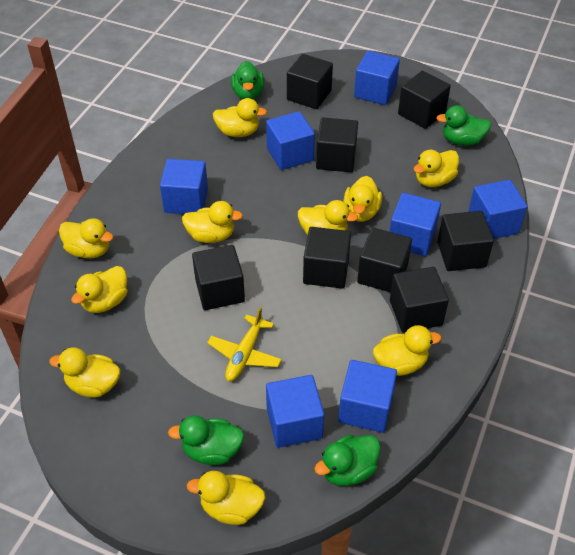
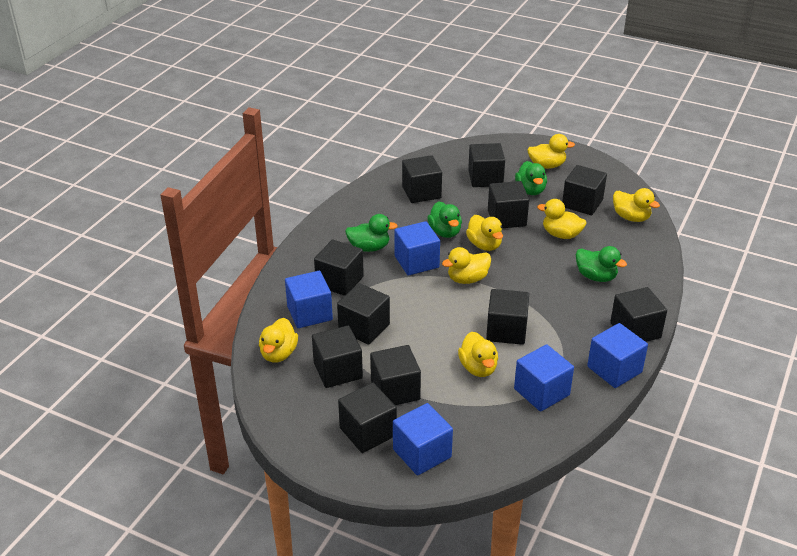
black cube: [192,245,245,310] [287,54,333,109] [303,227,351,289] [316,117,358,172] [357,228,412,292] [390,267,449,333] [398,71,451,129] [437,211,494,271] = 8 -> [312,325,363,388] [314,239,364,296] [337,283,390,345] [338,383,397,453] [370,345,421,405] [402,155,442,203] [468,143,505,187] [486,289,529,345] [488,181,529,228] [562,165,607,215] [610,287,667,342] = 11
blue cube: [160,159,208,214] [266,111,315,170] [266,375,324,448] [338,360,397,433] [354,51,400,105] [390,193,441,256] [468,179,527,239] = 7 -> [285,271,333,328] [393,403,453,476] [394,221,440,276] [514,344,574,412] [587,323,648,388] = 5
yellow duck: [49,347,120,398] [59,218,113,259] [71,266,127,313] [182,201,243,243] [187,471,265,525] [213,98,267,137] [298,200,358,235] [343,176,382,222] [373,325,441,376] [413,150,459,187] = 10 -> [259,318,298,363] [442,247,491,284] [458,332,498,377] [466,215,503,251] [527,134,575,169] [537,199,586,239] [613,188,660,222] = 7
yellow plane: [207,307,282,381] = 1 -> none = 0

